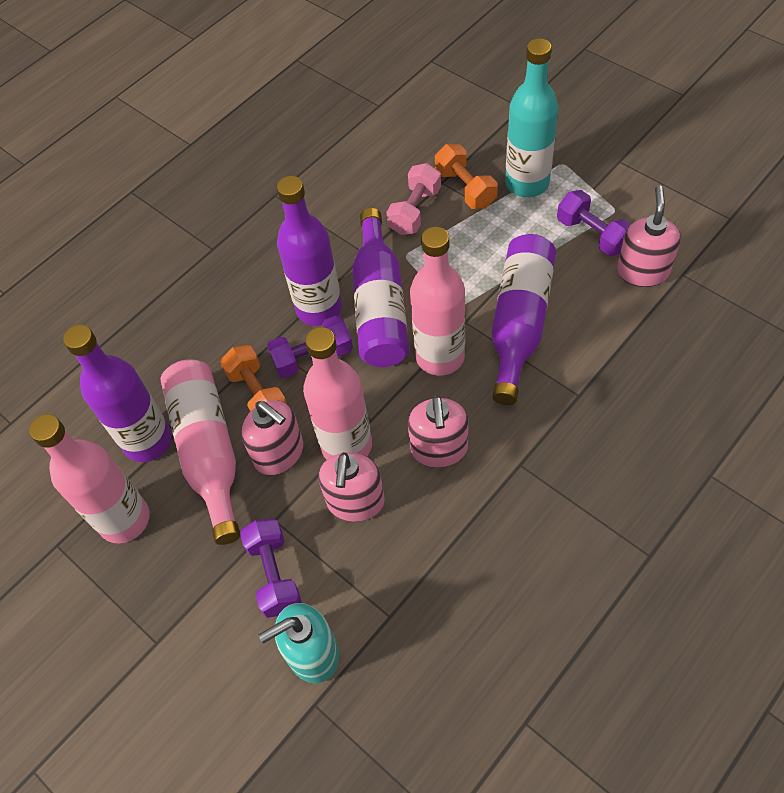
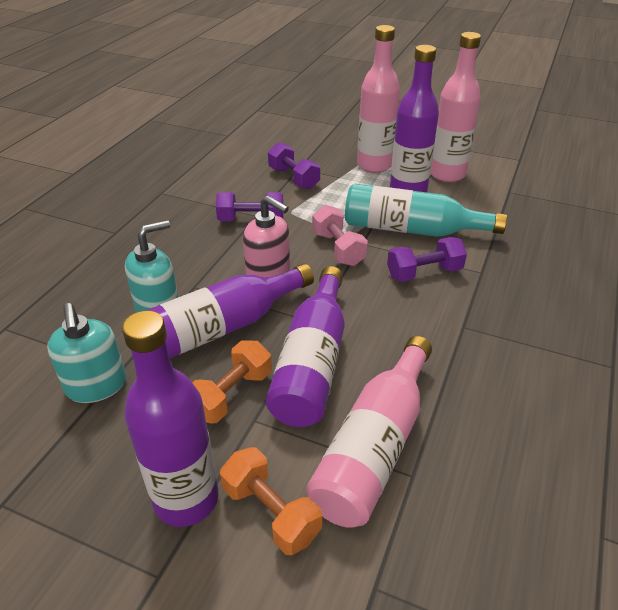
pink bottle: [29,414,150,544] [160,359,240,545] [303,327,372,460] [410,227,465,376] = 4 -> [306,336,432,528] [357,25,400,173] [431,32,481,182] = 3
pink soap dispenser: [241,400,303,475] [318,452,385,522] [408,395,468,468] [617,185,681,287] = 4 -> [243,195,290,277] = 1
turquoise soap dispenser: [259,603,339,683] = 1 -> [47,303,126,403] [125,220,178,312] = 2

